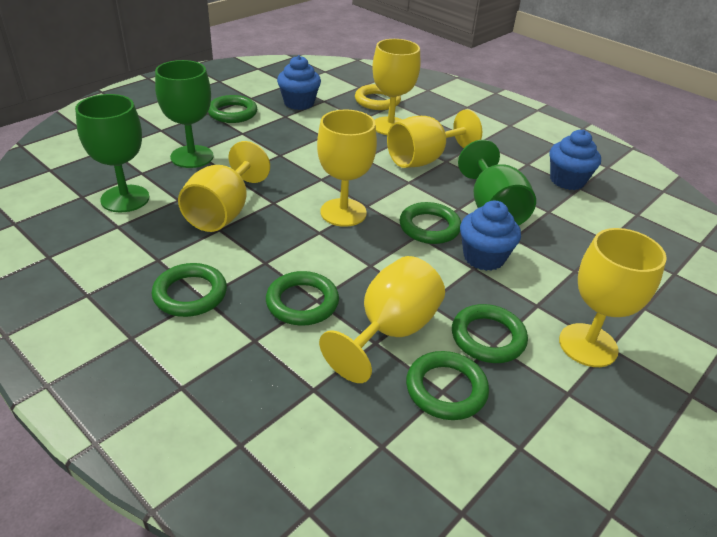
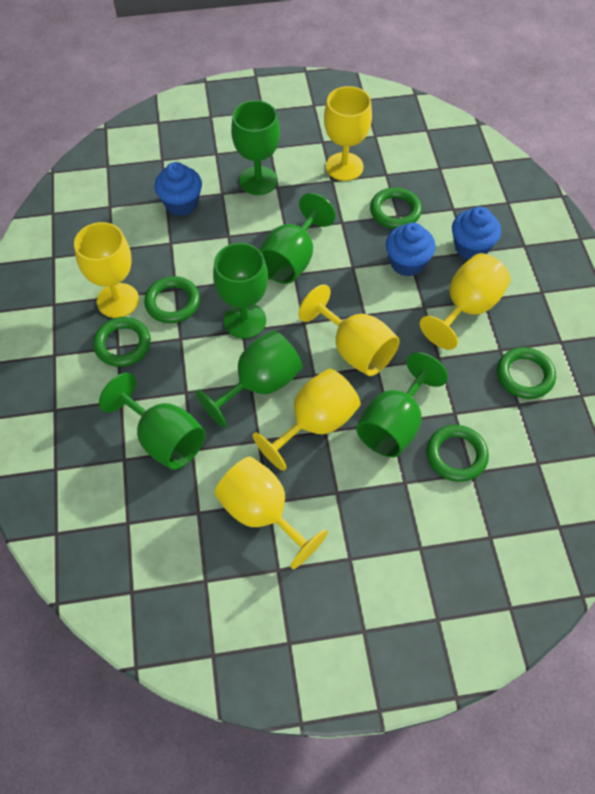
green goblet: [75,94,149,212] [155,60,214,168] [458,140,536,225] = 3 -> [99,373,205,470] [196,331,303,428] [213,243,268,339] [231,100,280,195] [259,193,336,284] [356,352,448,457] = 6
green ring: [152,263,227,317] [208,95,257,123] [266,271,339,326] [400,202,461,244] [406,351,489,420] [452,304,528,363] = 6 -> [93,317,151,367] [144,276,200,323] [370,187,422,229] [426,425,489,482] [497,347,556,399] = 5
yellow ring: [355,84,401,110] = 1 -> none = 0

